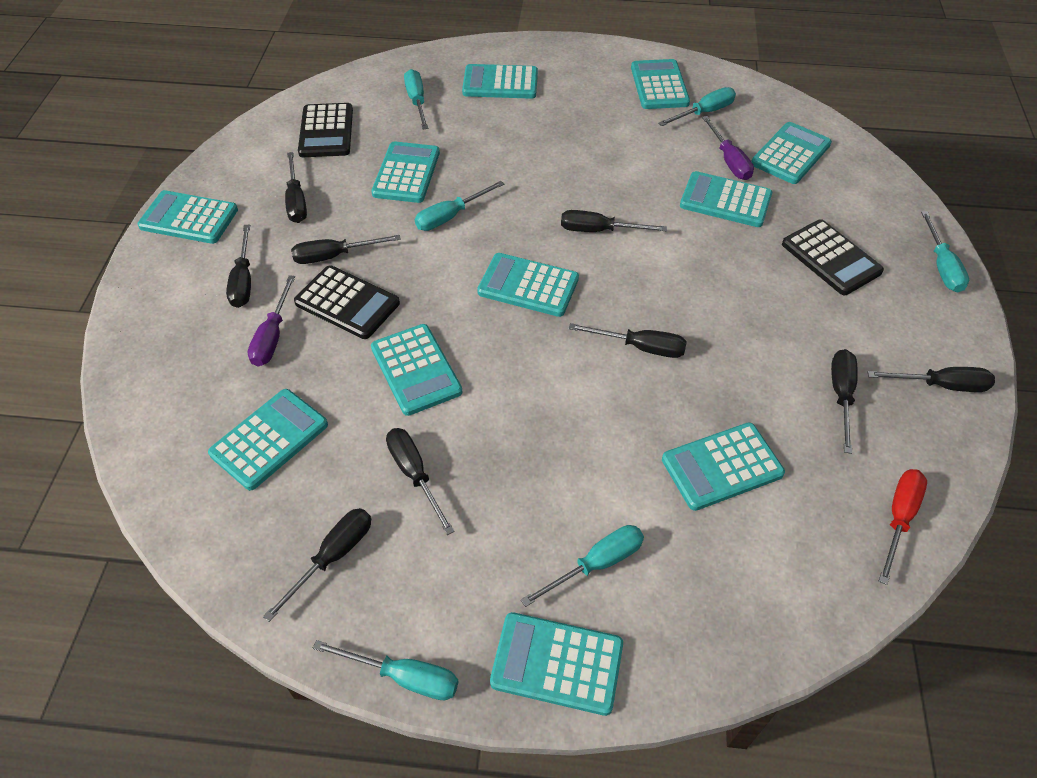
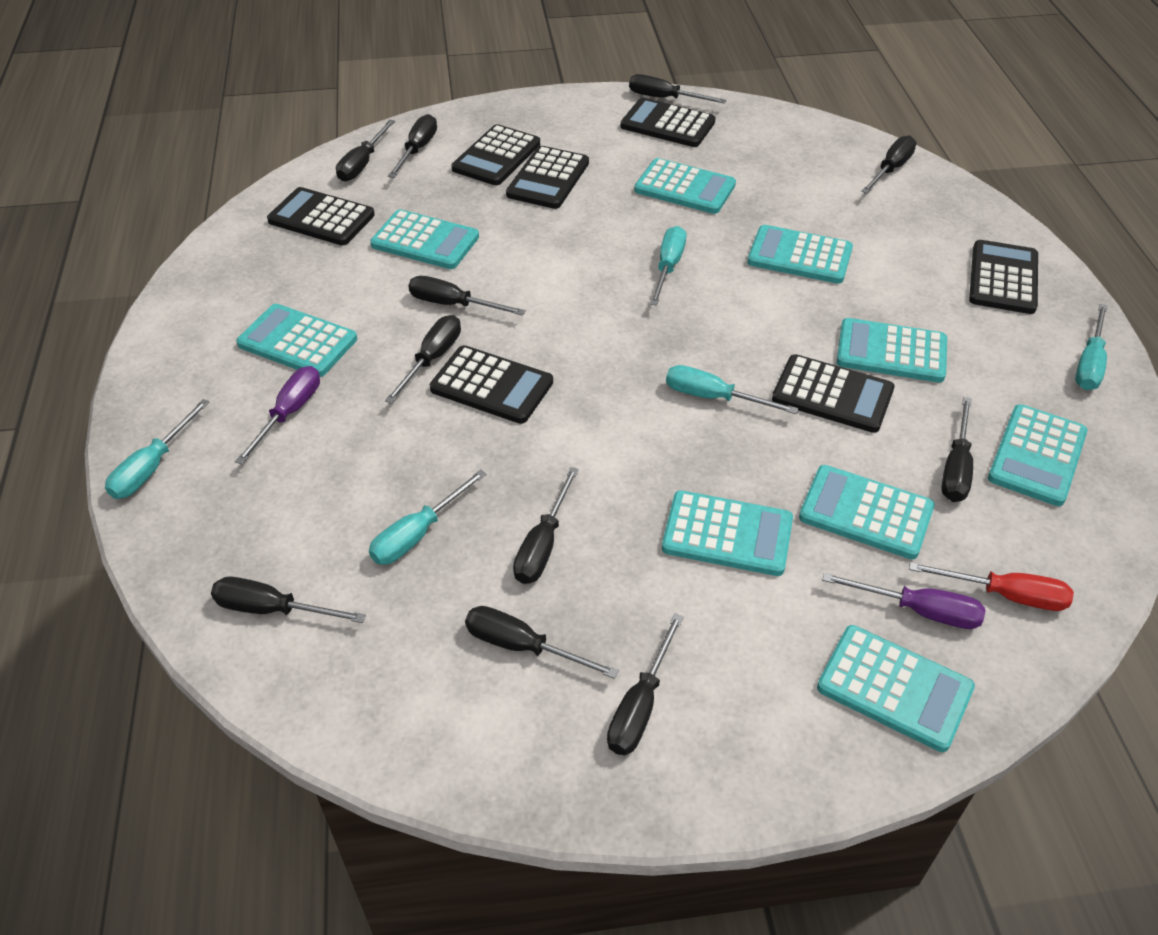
black calculator: [294,265,400,339] [298,103,353,157] [782,219,884,295] = 3 -> [267,187,375,245] [430,345,553,424] [451,124,540,185] [506,146,589,209] [621,98,716,147] [772,354,895,433] [969,240,1038,314] = 7
black screwdriver: [226,224,251,308] [263,508,371,622] [285,152,307,223] [291,235,401,264] [386,428,455,535] [561,210,667,232] [569,323,687,358] [831,349,858,454] [867,367,995,392] = 9 -> [211,576,366,623] [336,120,395,181] [385,315,461,404] [388,114,437,178] [408,276,526,316] [465,606,619,679] [513,467,579,584] [607,613,684,755] [629,74,726,104] [861,135,917,194] [941,397,973,502] = 11
turquoise calculator: [137,190,238,244] [208,389,328,490] [371,141,440,203] [371,324,462,416] [462,64,538,99] [477,253,579,317] [490,612,623,716] [631,59,690,109] [662,422,785,511] [680,171,772,227] [751,122,832,184] = 11 -> [236,304,357,377] [370,209,479,269] [634,158,736,214] [662,490,793,576] [747,225,853,284] [799,465,935,559] [817,625,975,752] [837,318,947,383] [988,404,1088,506] = 9
turquoise screwdriver: [313,640,458,701] [404,69,428,129] [415,181,504,231] [521,525,644,607] [658,87,736,126] [921,211,969,292] = 6 -> [105,399,209,499] [369,469,487,565] [650,226,686,306] [666,365,798,414] [1075,304,1108,390] = 5

